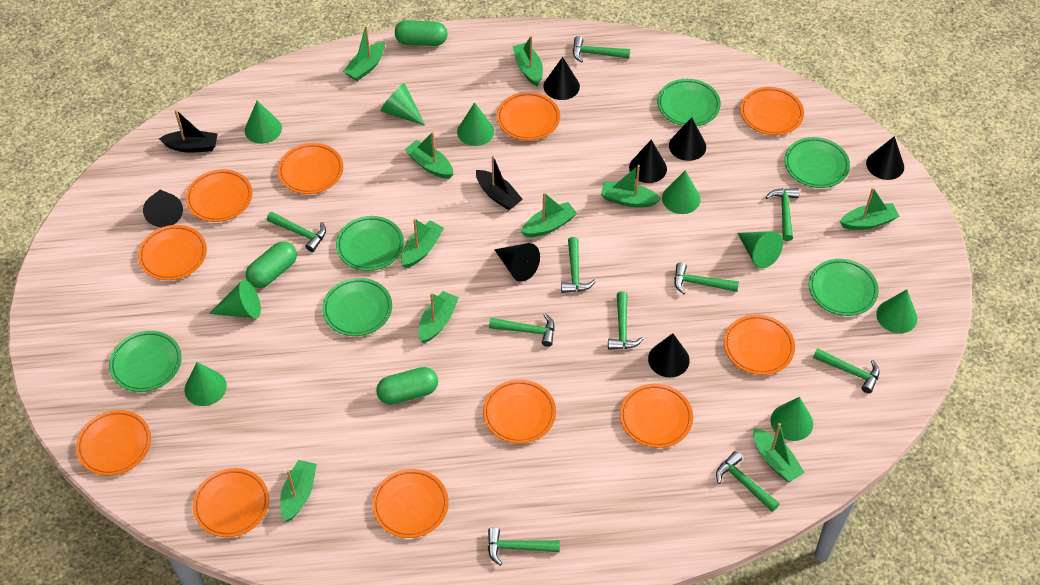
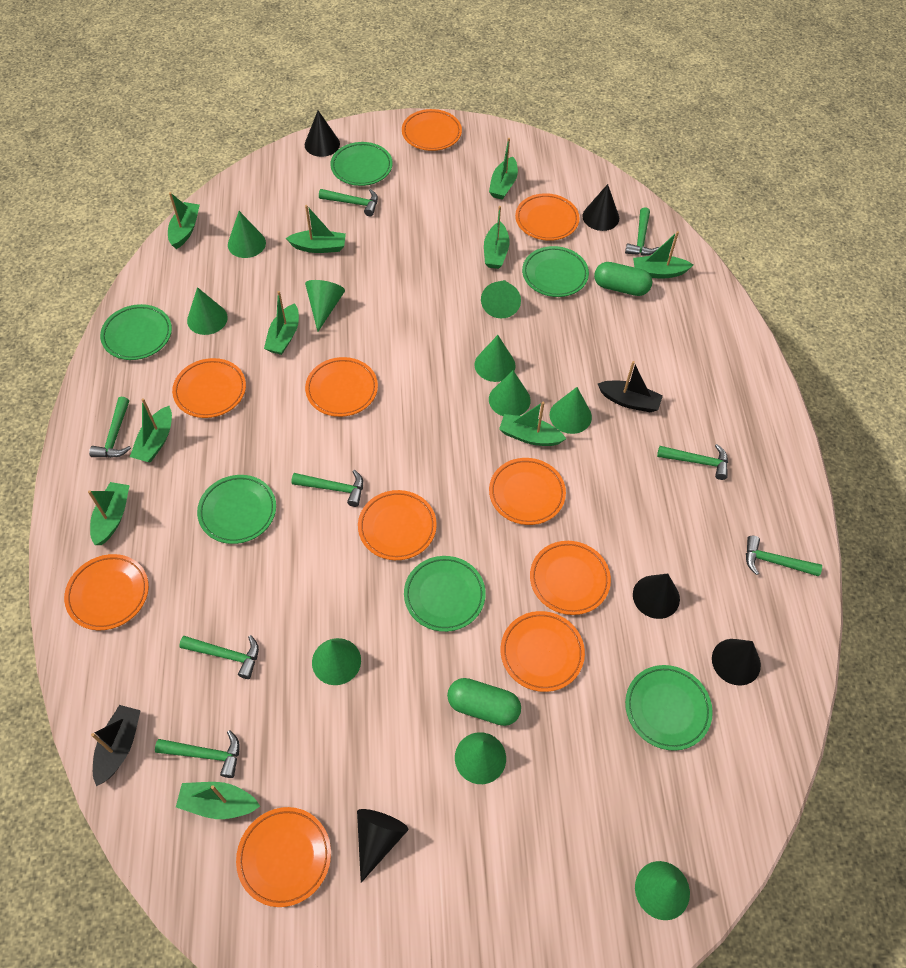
black cone: [143,190,183,227] [494,243,540,282] [544,57,580,100] [629,140,667,183] [648,333,690,377] [669,117,706,161] [866,136,904,180] = 7 -> [305,110,340,157] [357,809,409,883] [582,184,619,231] [633,574,680,619] [712,639,761,686] = 5
green capsule: [246,241,297,288] [376,367,438,405] [395,20,448,46] = 3 -> [447,678,521,726] [594,262,652,296] = 2
green cone: [185,362,227,406] [209,280,261,318] [245,100,282,144] [380,83,425,126] [457,102,494,146] [662,170,701,214] [738,231,783,268] [771,397,813,441] [876,289,917,333] = 9 -> [187,287,228,335] [228,211,266,258] [305,280,345,332] [312,638,361,685] [455,732,506,784] [474,335,516,382] [481,280,521,318] [489,371,531,416] [550,387,592,434] [635,861,690,920] = 10
green hammer: [267,212,326,252] [488,527,560,566] [489,313,555,347] [561,237,596,293] [573,36,630,63] [608,291,644,350] [674,262,739,294] [716,451,780,512] [766,188,799,241] [813,348,880,394] = 10 -> [89,397,131,458] [155,730,240,778] [179,635,259,679] [291,470,363,507] [319,189,378,216] [625,207,659,255] [657,444,728,480] [746,536,822,576] = 8
orange plate: [76,410,151,476] [138,225,207,280] [186,169,253,222] [192,468,269,537] [278,143,343,194] [372,469,449,538] [483,380,556,444] [497,92,560,141] [620,384,693,448] [724,314,795,375] [740,87,804,135] = 11 -> [64,554,149,630] [172,358,246,418] [236,807,331,907] [305,357,378,417] [358,490,437,560] [402,109,462,151] [489,458,566,525] [501,611,585,692] [515,193,579,241] [530,541,611,615] = 10

